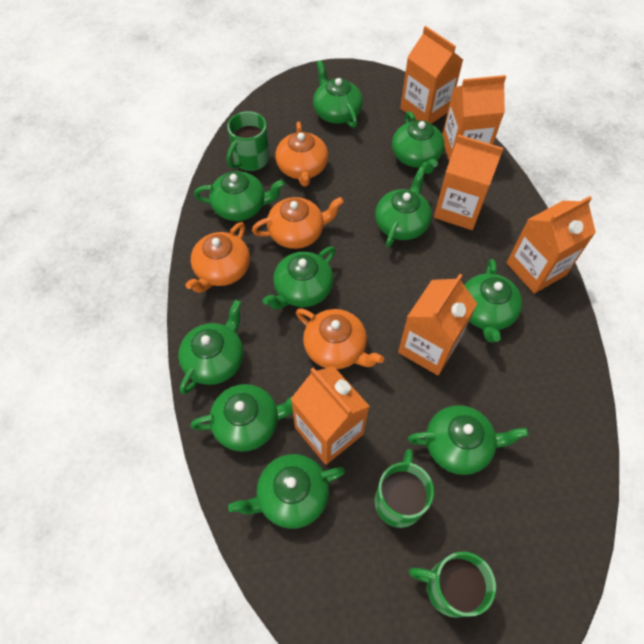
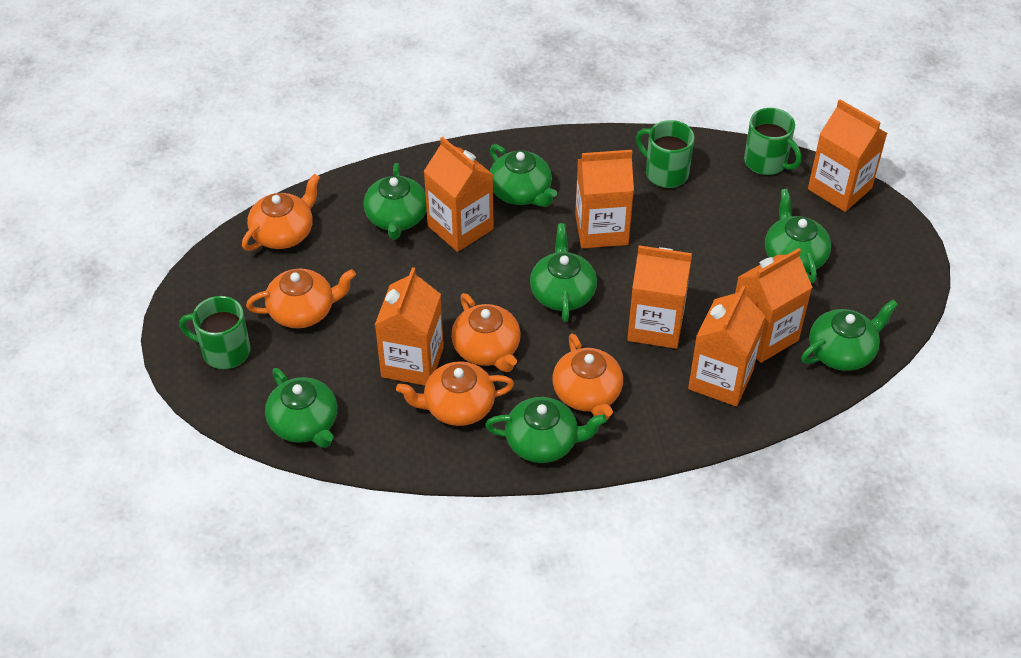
green teapot: [178,300,243,394] [190,384,293,452] [194,171,285,221] [228,454,345,529] [263,247,335,309] [313,60,363,128] [375,167,432,248] [392,111,445,174] [408,405,529,475] [464,259,522,342] = 10 -> [265,368,337,448] [363,163,427,239] [485,397,607,463] [490,144,557,207] [530,223,597,322] [765,189,831,283] [801,300,898,371] = 7
orange carton: [291,366,370,465] [398,274,477,375] [400,26,463,124] [434,135,504,230] [442,75,506,161] [507,196,596,294] = 6 -> [375,267,444,386] [424,137,494,252] [575,150,634,248] [627,245,692,349] [688,285,765,406] [735,248,813,363] [808,99,887,212] = 7
orange teapot: [185,222,250,293] [252,197,344,249] [275,122,328,187] [296,309,384,369] = 4 -> [242,174,320,251] [246,269,356,328] [396,361,514,426] [451,293,521,372] [552,333,623,420] = 5

